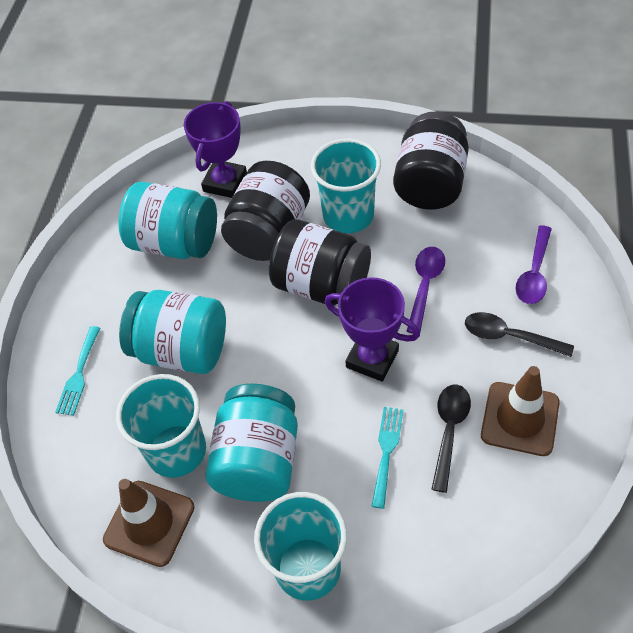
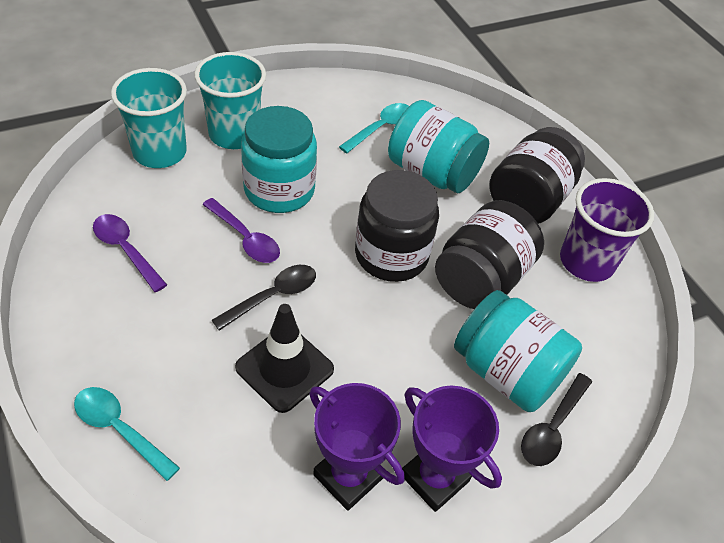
black traffic cone: none = 0 -> [235,304,334,413] = 1
brown traffic cone: [103,479,195,567] [481,366,560,456] = 2 -> none = 0
purple cup: none = 0 -> [560,178,654,282] = 1
turquoise cup: [116,374,206,478] [254,492,347,601] [311,139,381,233] = 3 -> [111,68,187,168] [194,52,266,149] = 2
turquoise fork: [55,326,100,415] [371,407,404,509] = 2 -> none = 0
turquoise spoon: none = 0 -> [74,387,180,481] [339,103,409,153] = 2

